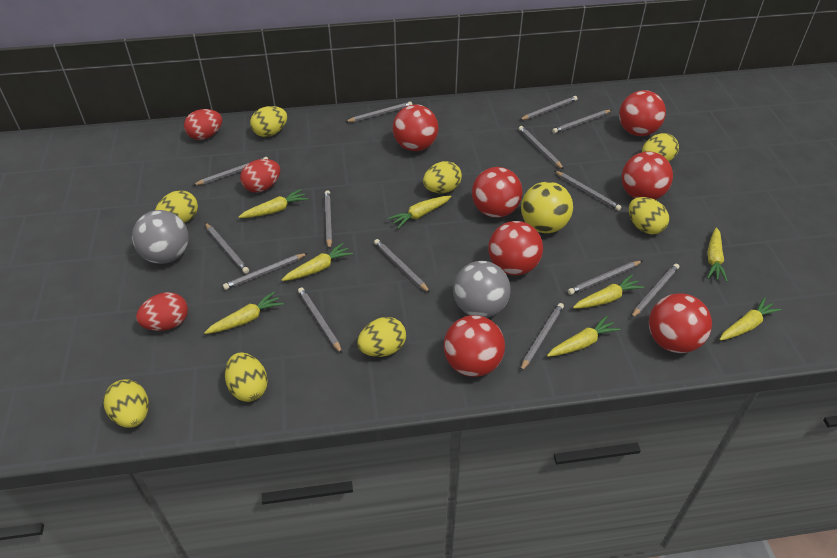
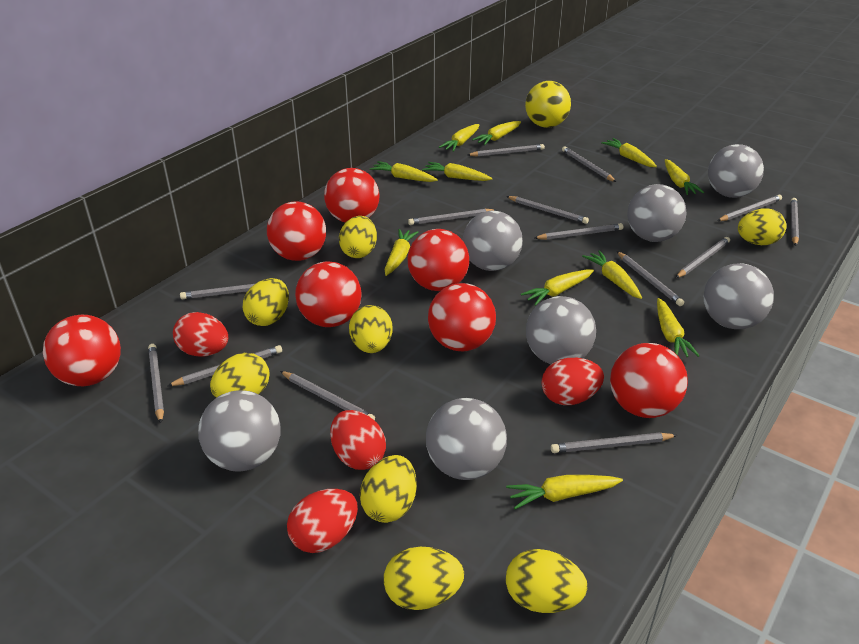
grey ball: [132,210,189,264] [453,261,511,318] = 2 -> [198,390,281,471] [426,398,507,480] [463,211,523,271] [526,296,596,364] [627,184,686,242] [704,263,774,329] [708,144,764,198] = 7
red egg: [136,292,188,331] [184,109,222,140] [240,159,280,193] = 3 -> [173,312,228,356] [287,489,358,553] [330,410,386,470] [541,358,604,405] = 4
yellow carrot: [204,292,283,334] [239,189,308,218] [282,243,353,281] [388,196,451,229] [547,316,620,357] [573,275,644,309] [707,227,728,282] [719,297,782,341] = 8 -> [370,161,438,182] [385,229,418,276] [422,162,492,181] [439,124,480,152] [472,121,521,145] [506,475,623,509] [521,270,594,306] [582,250,642,299] [601,138,657,167] [657,298,700,357] [665,159,704,195] = 11

